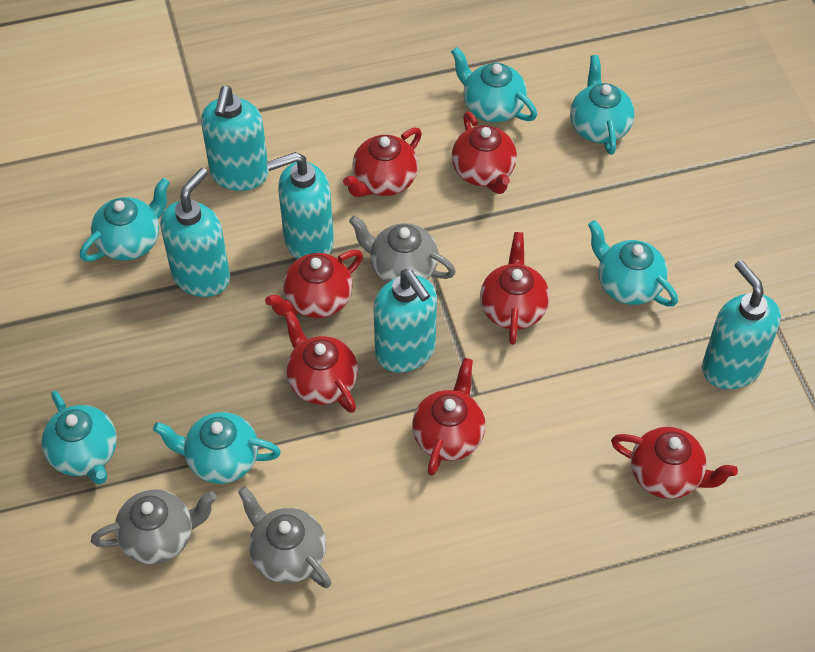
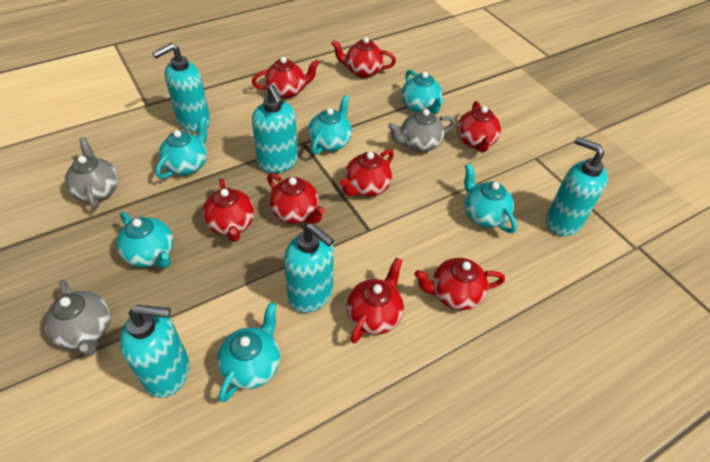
red teapot: [265,250,363,318] [284,310,358,413] [343,127,422,197] [412,358,486,476] [452,112,517,194] [480,232,550,345] [611,427,738,499] = 7 -> [202,178,254,242] [252,57,320,99] [267,173,325,224] [331,37,396,78] [340,149,394,197] [347,257,404,343] [414,258,505,310] [457,101,501,152] = 8

